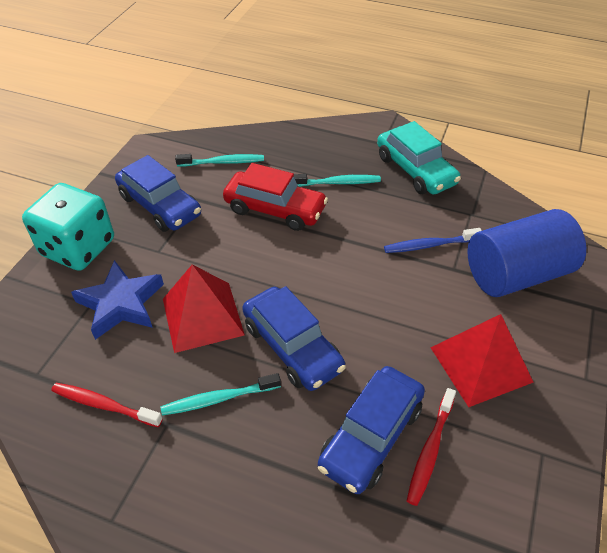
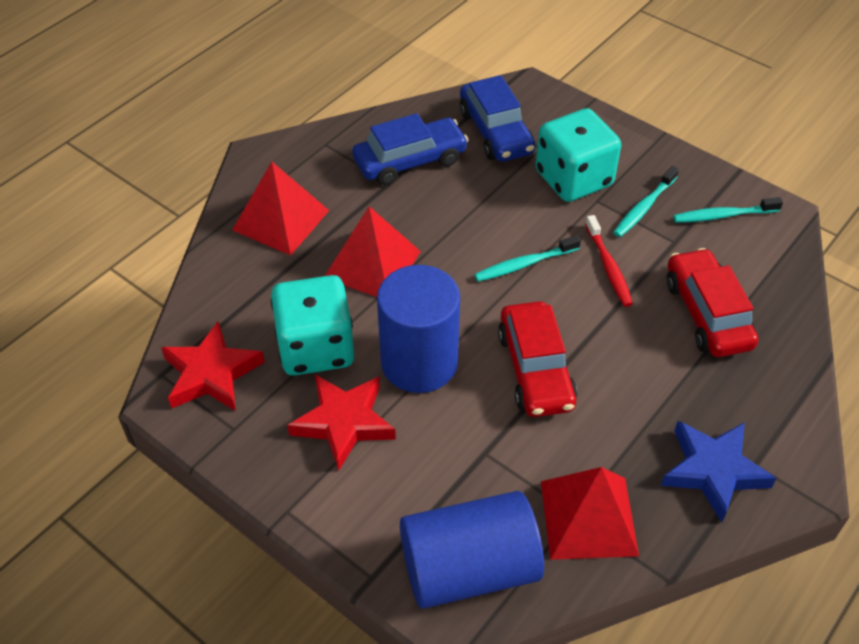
blue car: [115,155,201,232] [242,286,346,391] [318,366,425,494] = 3 -> [352,113,469,185] [460,75,535,162] = 2
blue cylinder: [467,209,586,297] = 1 -> [377,265,460,393] [400,491,544,609] = 2
blue toothbrush: [384,228,482,253] = 1 -> none = 0
red car: [223,163,328,231] = 1 -> [498,301,577,417] [667,248,759,357] = 2
red pyramid: [163,264,245,353] [430,314,534,407] = 2 -> [232,162,329,256] [325,206,421,297] [541,467,639,560] = 3
red star: none = 0 -> [161,321,265,411] [287,374,396,471] = 2
red toothbrush: [51,383,163,427] [407,388,456,506] = 2 -> [585,215,633,307] = 1
turquoise car: [377,121,461,194] = 1 -> none = 0
turquoise dice: [22,183,114,271] = 1 -> [271,275,354,376] [536,108,621,202] = 2

